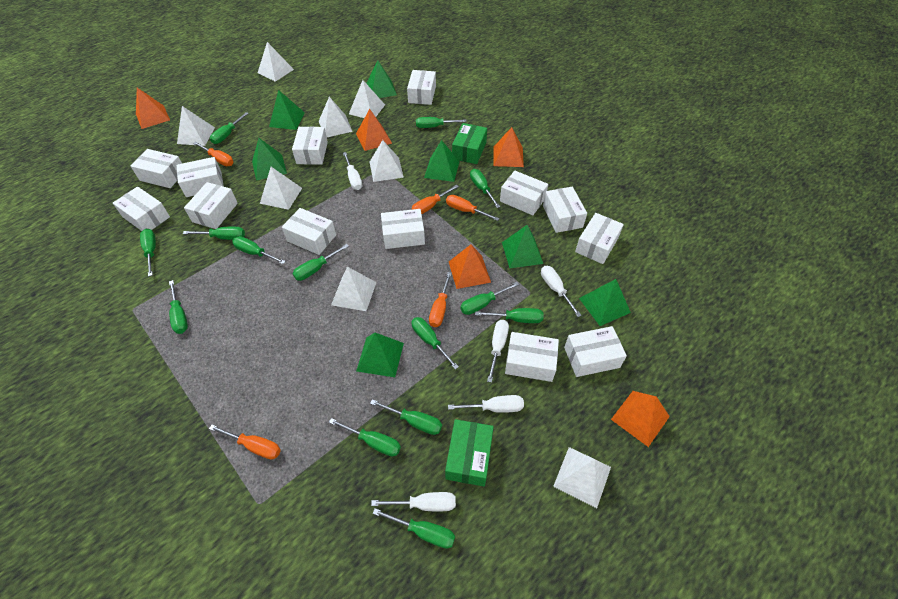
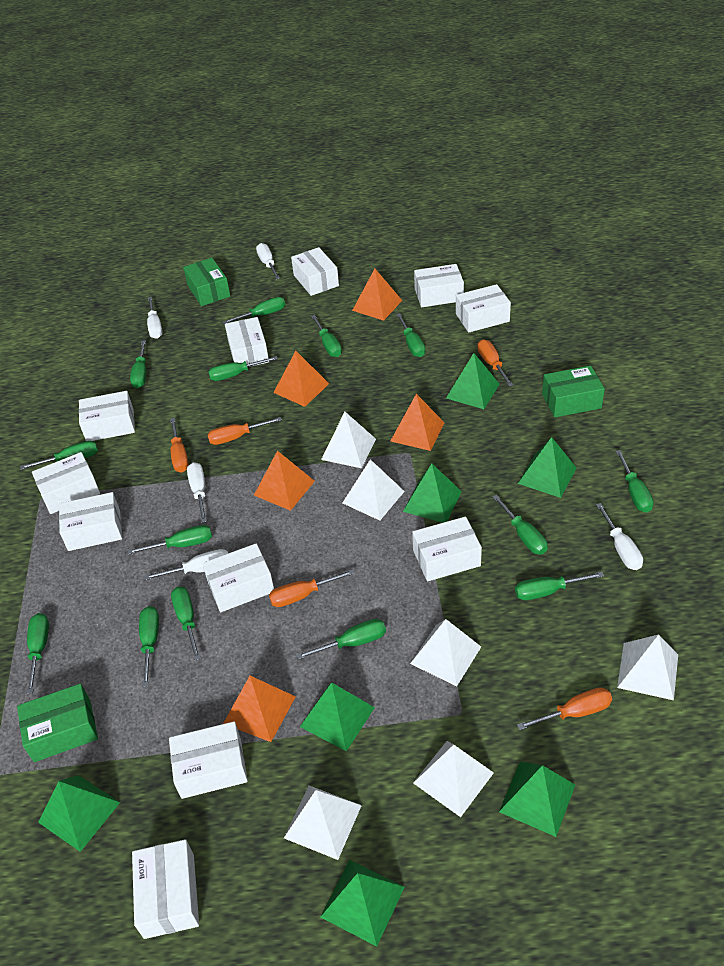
green box: [445,419,494,486] [452,123,487,164] = 2 -> [17,683,98,762] [183,258,230,306] [542,366,605,418] = 3
white box: [113,187,170,231] [131,149,182,188] [177,157,224,197] [184,182,238,229] [282,208,336,255] [292,127,328,165] [381,209,425,249] [407,70,436,105] [500,171,548,215] [505,332,559,382] [543,187,587,233] [564,326,627,377] [575,213,624,264] = 13 -> [32,452,100,514] [59,492,122,551] [79,391,135,441] [132,839,199,939] [169,721,248,799] [202,543,274,612] [225,317,269,367] [291,247,339,296] [412,517,482,581] [414,264,464,307] [456,284,511,333] = 11
white pyramid: [177,106,215,146] [258,42,294,82] [260,167,302,210] [319,97,353,137] [331,267,377,311] [349,80,385,118] [370,140,404,182] [553,447,611,508] = 8 -> [284,786,362,860] [321,412,376,468] [343,459,405,521] [410,619,481,687] [413,741,494,817] [617,634,678,700] = 6

